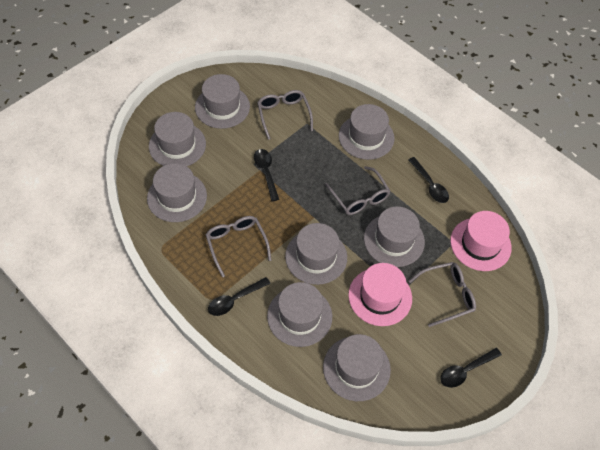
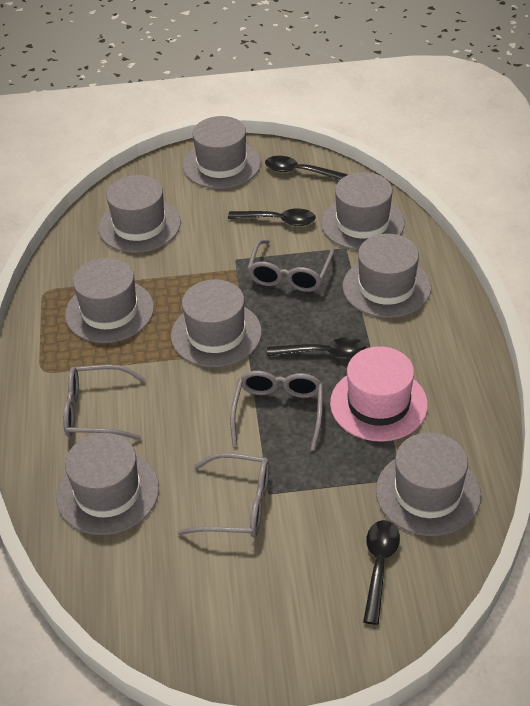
pink hat: [348,263,412,326] [450,211,512,271] = 2 -> [330,346,428,442] = 1

